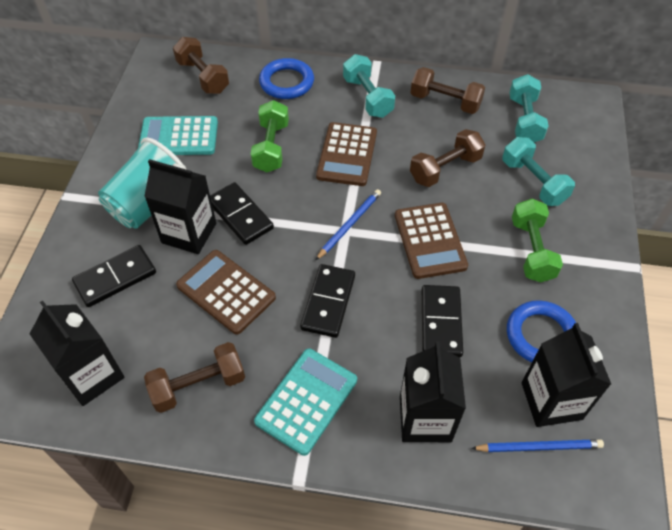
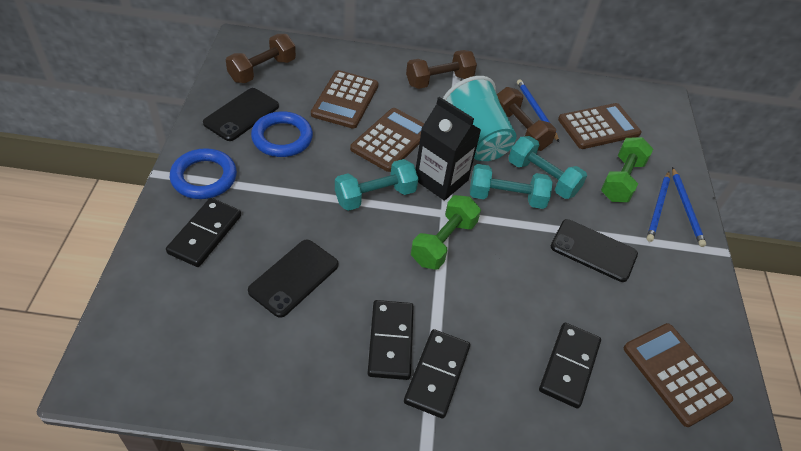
black carton: [30,301,125,406] [144,159,216,254] [400,342,466,442] [521,323,611,427] = 4 -> [416,97,481,201] = 1
black phone: none = 0 -> [203,88,279,141] [248,240,338,318] [551,219,638,282] = 3
blue pencil: [316,189,381,260] [471,439,604,452] = 2 -> [517,79,559,142] [647,171,670,242] [672,167,706,247] = 3
brown calculator: [176,250,276,335] [316,122,377,186] [395,203,468,279] = 3 -> [311,70,378,129] [350,108,424,172] [558,103,641,149] [624,323,733,427] = 4
brown dumbbell: [144,342,245,413] [173,37,229,94] [410,67,485,114] [410,129,485,187] = 4 -> [226,34,296,83] [406,50,477,89] [497,87,556,151] = 3
turquoise calculator: [138,116,218,155] [254,348,357,456] = 2 -> none = 0

